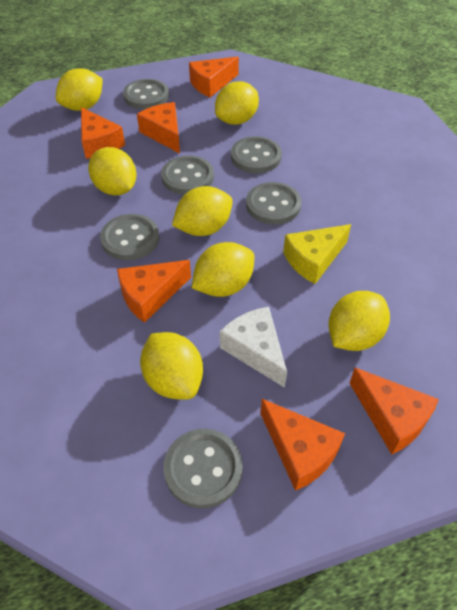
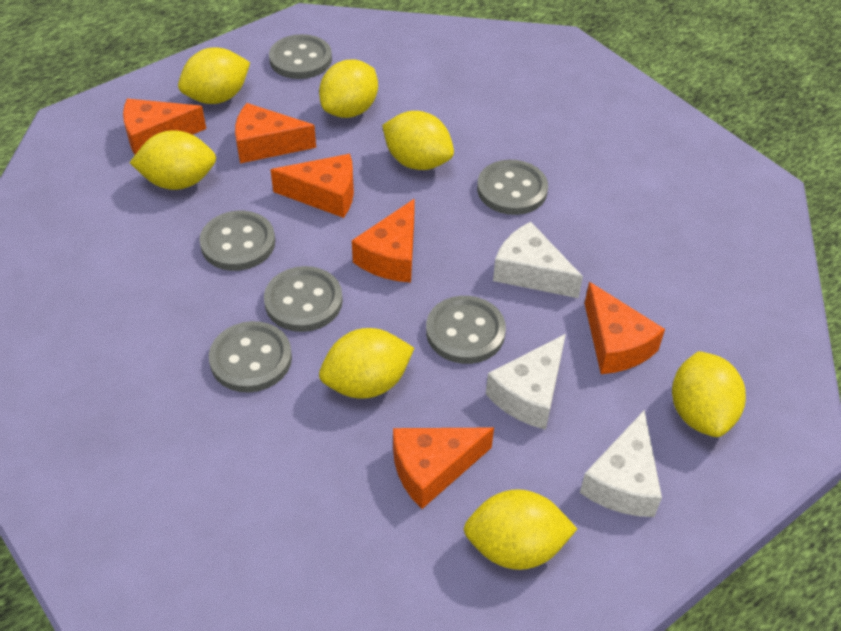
white cheese: [220,307,287,388] = 1 -> [486,334,566,430] [493,222,583,298] [580,410,662,517] = 3
yellow cheese: [283,224,351,284] = 1 -> none = 0

